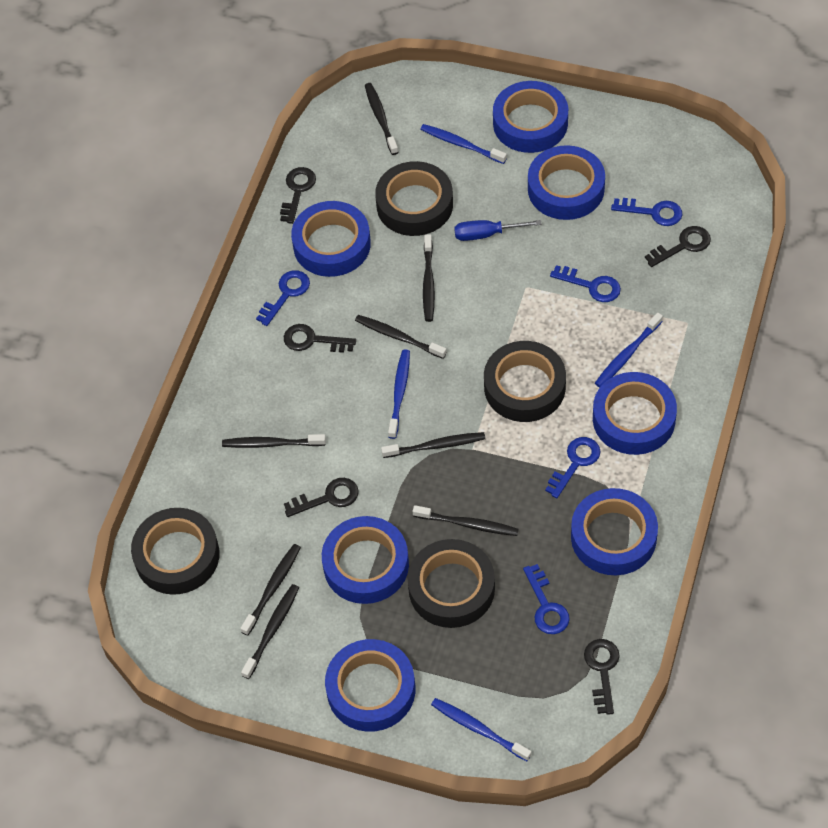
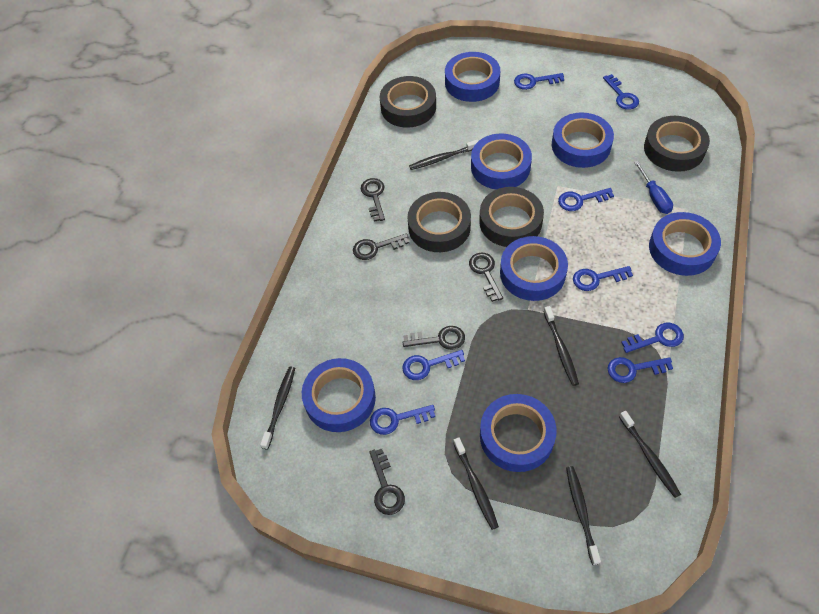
black toothbrush: [222,434,326,448] [240,544,301,636] [241,584,299,679] [355,315,447,359] [365,83,398,155] [381,432,485,458] [413,505,519,536] [423,234,435,322] = 8 -> [260,366,295,450] [409,140,478,170] [453,437,499,530] [543,306,579,386] [566,466,601,565] [619,411,681,498] = 6
blue key: [256,270,310,326] [523,564,570,634] [545,437,601,498] [550,265,621,302] [611,198,682,226] = 5 -> [370,405,435,435] [402,350,465,380] [514,73,564,90] [558,188,614,211] [573,266,633,291] [603,74,639,110] [607,357,673,383] [621,323,684,353] = 8
blue toothbrush: [388,349,410,439] [420,124,507,164] [431,698,531,761] [595,312,663,387] = 4 -> none = 0

